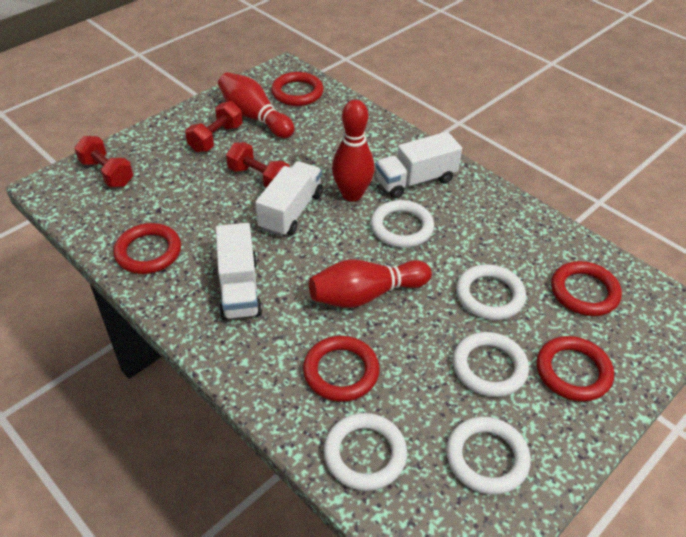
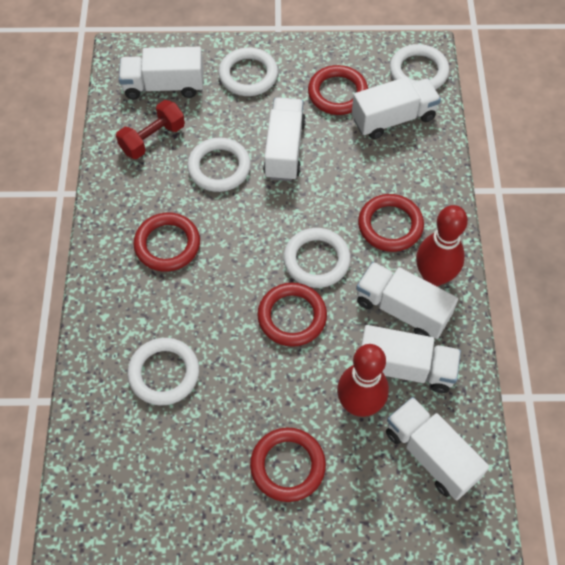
red bowling pin: [218,72,295,138] [309,259,432,308] [332,100,375,202] = 3 -> [337,344,389,417] [416,205,468,286] = 2
red dumbbell: [74,136,133,187] [185,101,243,153] [226,142,290,188] = 3 -> [116,100,185,159] = 1
white truck: [216,223,262,320] [255,161,323,237] [375,132,462,199] = 3 -> [119,47,203,99] [263,97,306,181] [352,77,441,139] [356,262,458,339] [361,325,461,393] [386,397,489,500] = 6

